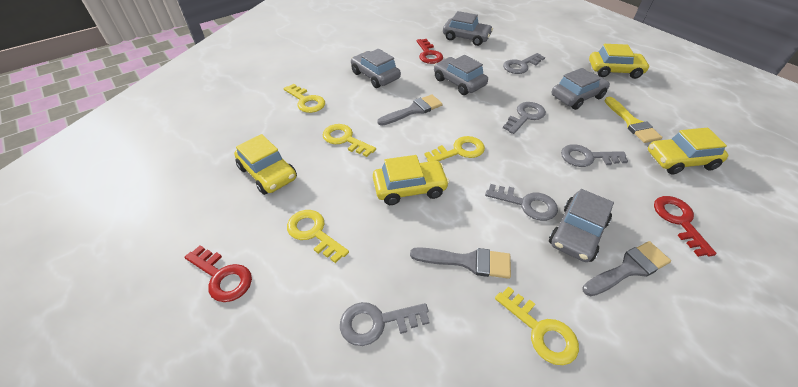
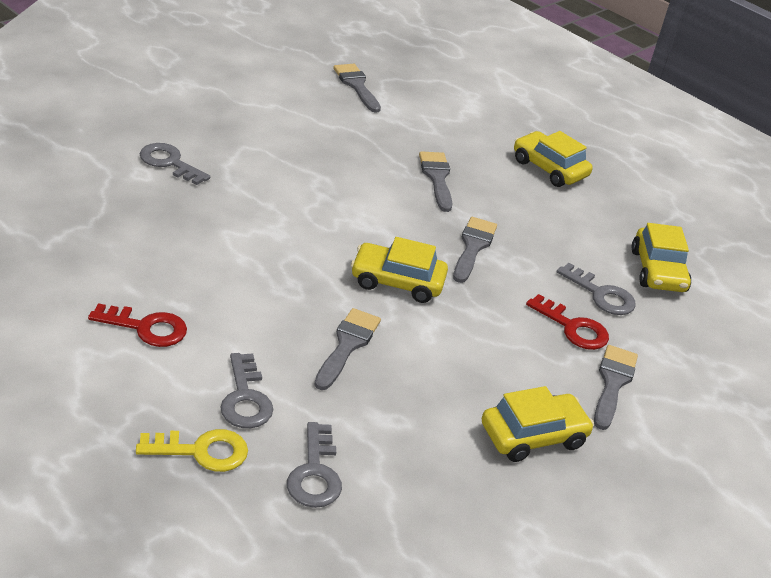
grey brush: [377,94,443,126] [410,247,511,279] [582,241,671,296] = 3 -> [314,308,381,390] [333,64,381,113] [419,151,452,212] [453,217,497,283] [594,345,638,430] = 5
grey car: [351,49,401,88] [434,55,488,95] [443,11,493,46] [549,189,614,262] [552,68,610,110] = 5 -> none = 0
grey key: [340,302,429,346] [485,184,558,221] [503,53,545,74] [503,102,546,134] [561,144,628,167] = 5 -> [140,143,210,185] [220,353,273,428] [287,422,342,508] [557,263,636,315] = 4
red key: [184,245,252,302] [417,39,443,64] [654,196,717,257] = 3 -> [88,303,187,347] [526,294,609,350] = 2
yellow brush: [605,97,663,143] = 1 -> none = 0
yellow key: [284,84,325,113] [287,210,349,263] [323,124,376,157] [424,136,485,162] [495,286,579,365] = 5 -> [136,429,248,472] = 1

